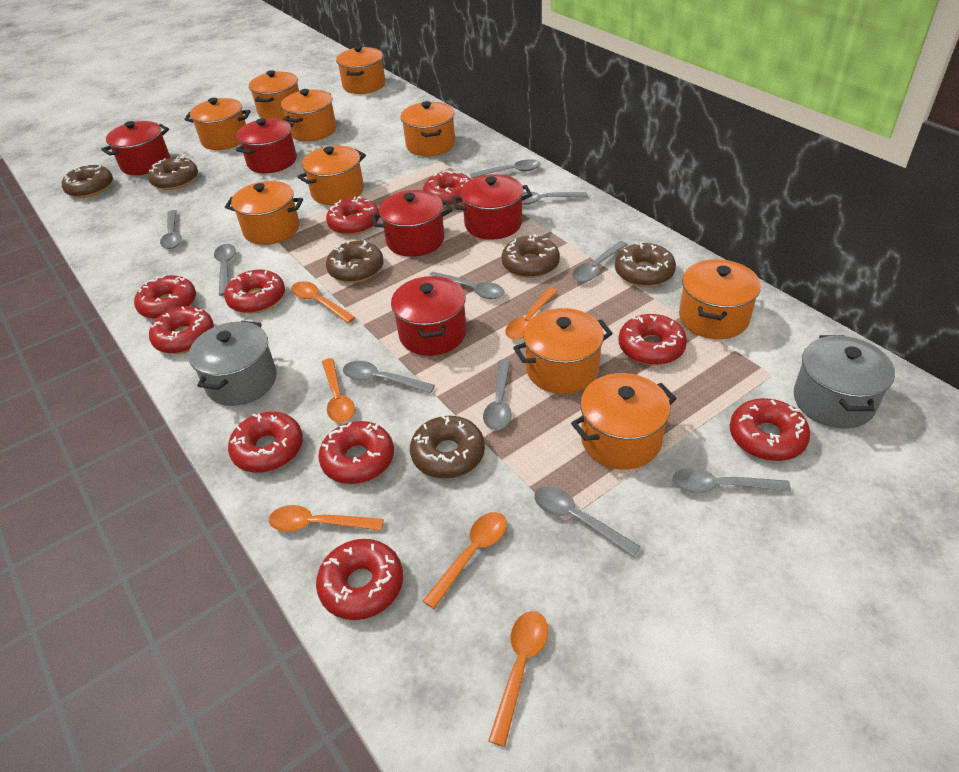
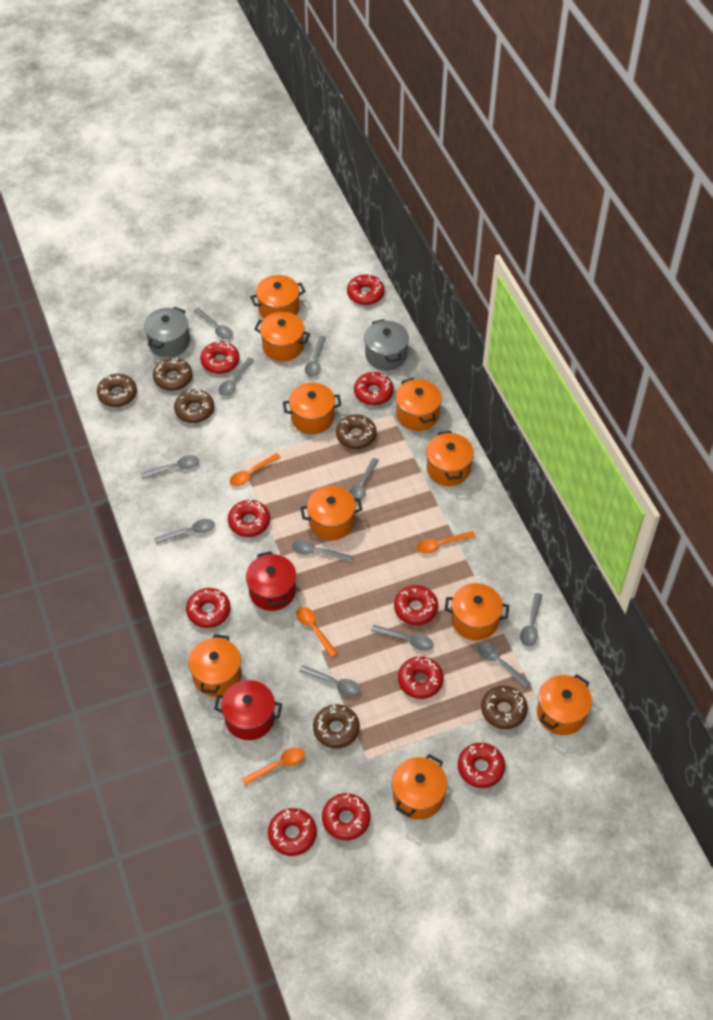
grey spoon: [160,210,182,249] [214,244,236,296] [343,361,435,393] [429,272,504,299] [470,159,540,179] [483,360,512,430] [522,192,588,205] [534,486,641,557] [572,241,628,282] [672,468,791,493] = 10 -> [141,455,199,479] [155,519,215,544] [194,308,233,339] [218,358,254,396] [292,540,353,562] [299,665,360,696] [305,336,326,377] [349,458,379,503] [371,625,433,651] [477,642,531,688] [520,593,542,646] = 11
orange spoon: [269,505,384,532] [291,281,356,323] [322,358,355,423] [423,512,507,609] [488,611,548,747] [505,288,558,340] = 6 -> [230,453,281,486] [241,747,305,785] [296,607,338,658] [417,531,476,554] = 4
red pot: [101,121,170,175] [236,118,297,173] [371,190,452,257] [391,276,466,356] [452,174,532,240] = 5 -> [214,680,282,740] [246,551,296,611] = 2

